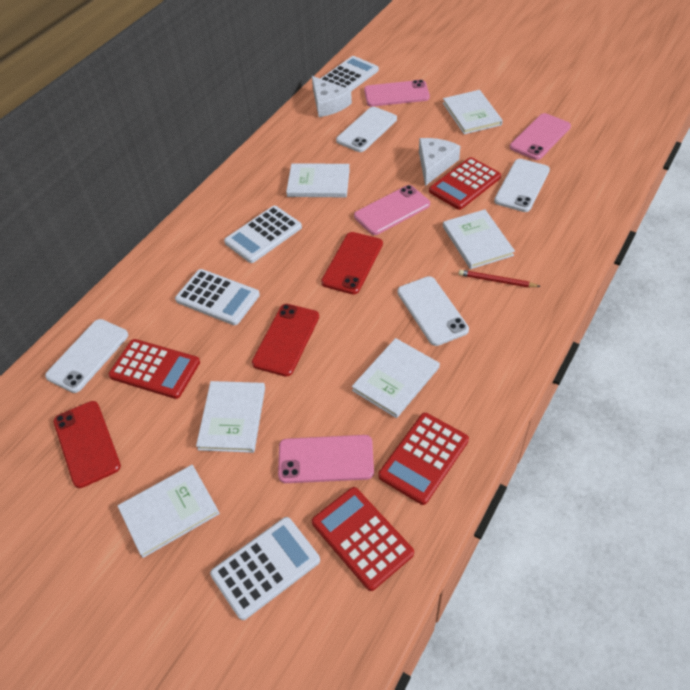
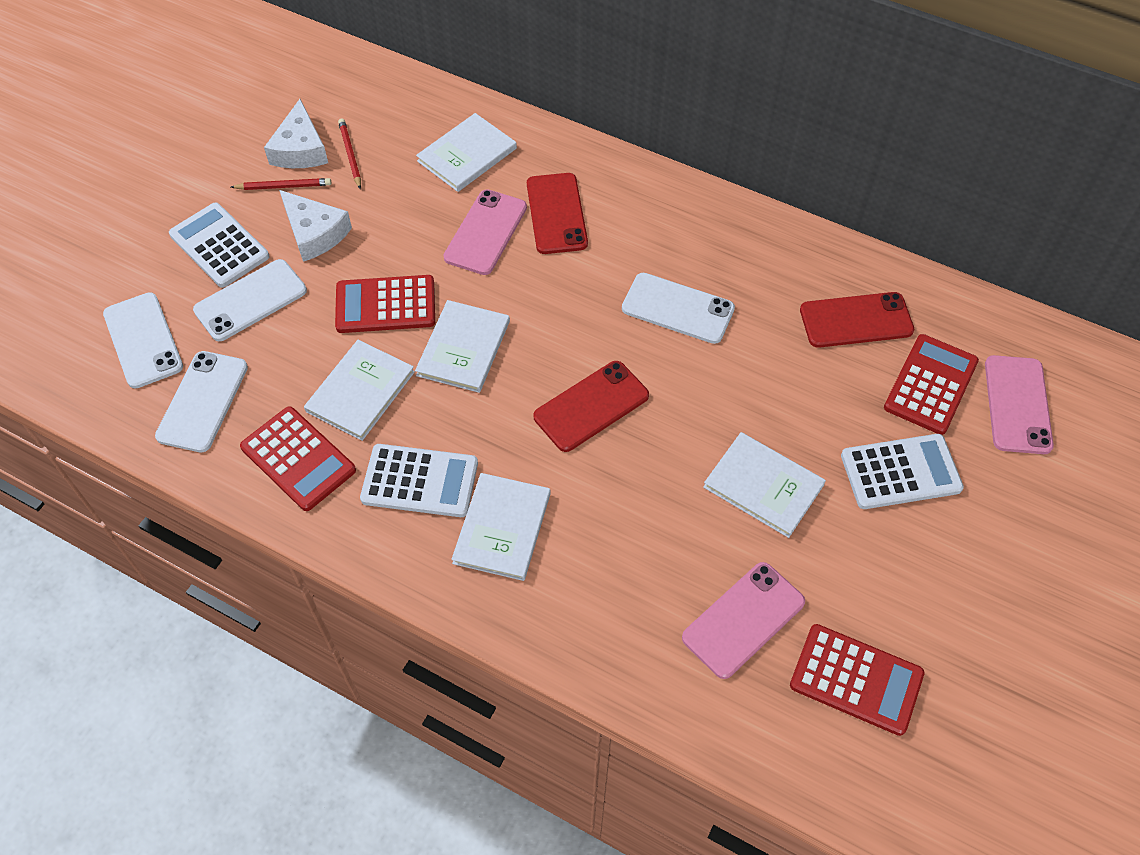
pink phone: [278,435,374,483] [354,185,430,235] [364,80,430,107] [510,113,571,160] = 4 -> [443,189,527,275] [682,562,805,679] [985,355,1054,454] = 3
red pencil: [459,270,541,287] = 1 -> [231,178,331,190] [338,118,361,189] = 2
white book: [118,465,220,558] [196,381,265,453] [286,163,350,197] [352,338,440,418] [443,90,503,134] [443,209,515,269] = 6 -> [304,340,415,441] [415,300,510,393] [416,113,517,192] [452,473,550,581] [703,432,826,538] = 5
white calculator: [175,269,260,325] [210,517,320,620] [224,206,302,263] [320,56,379,91] = 4 -> [169,203,269,288] [360,444,478,517] [841,434,964,509] = 3

